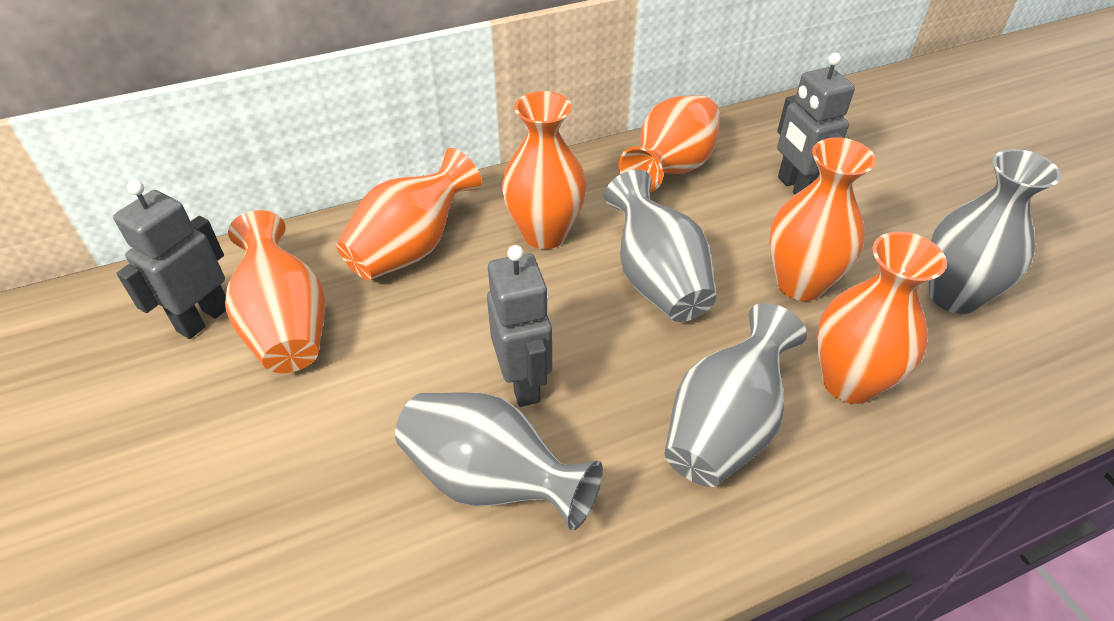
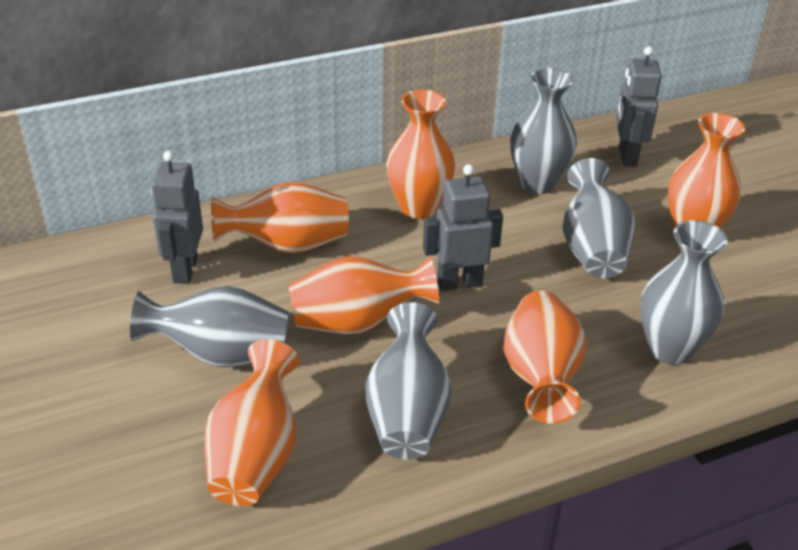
grey vase: [395,392,603,531] [604,169,717,322] [664,303,807,487] [929,149,1061,314] = 4 -> [130,286,289,367] [365,302,452,459] [510,68,577,194] [563,158,635,279] [640,220,728,365] = 5

